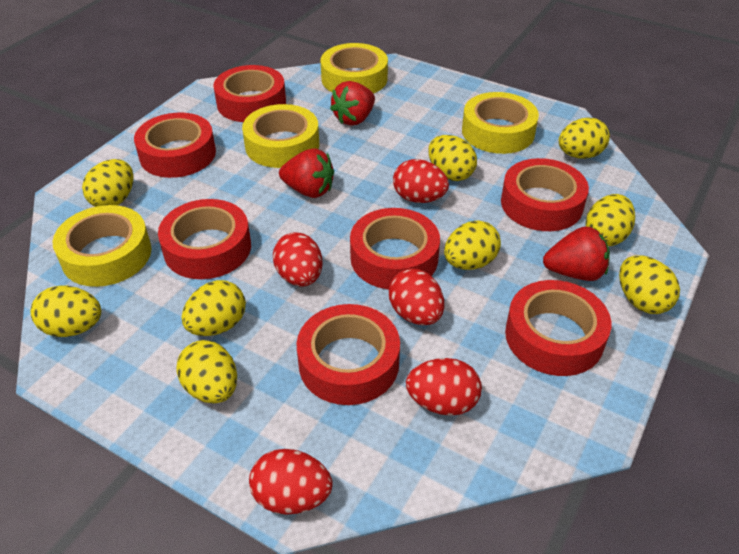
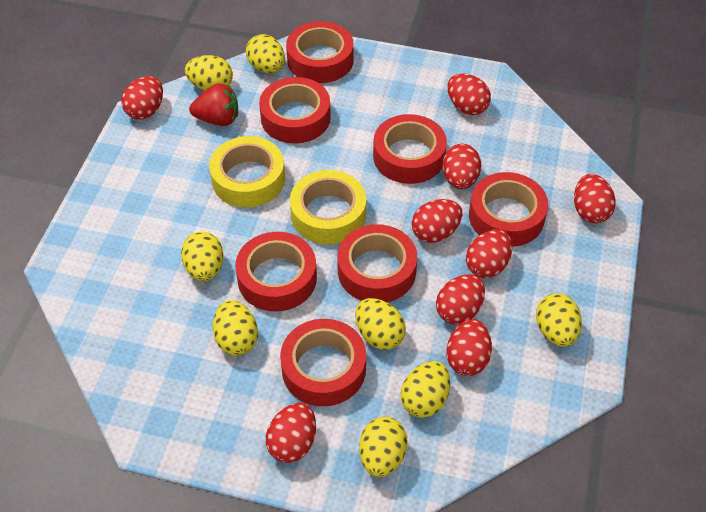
red egg: [249,449,332,515] [273,232,323,287] [389,269,444,325] [393,159,449,203] [406,358,482,416] = 5 -> [121,76,163,120] [266,403,316,463] [412,199,462,243] [436,274,485,325] [442,144,481,189] [446,319,492,376] [447,73,491,115] [466,229,512,278] [574,174,616,223] = 9
red strawberry: [279,148,334,198] [330,81,375,126] [543,226,610,281] = 3 -> [189,83,238,126] = 1
yellow egg: [31,286,101,337] [82,159,134,207] [176,340,237,404] [182,280,246,336] [428,135,477,181] [444,220,501,270] [559,117,610,159] [585,194,635,246] [619,255,680,314] = 9 -> [181,232,223,281] [185,55,233,91] [213,300,258,356] [246,34,285,73] [355,298,406,350] [359,417,407,477] [401,361,450,418] [536,293,582,347] = 8
yellow tape: [53,205,151,287] [242,104,319,168] [321,43,388,94] [462,92,539,154] = 4 -> [209,136,285,208] [290,170,366,244] = 2

